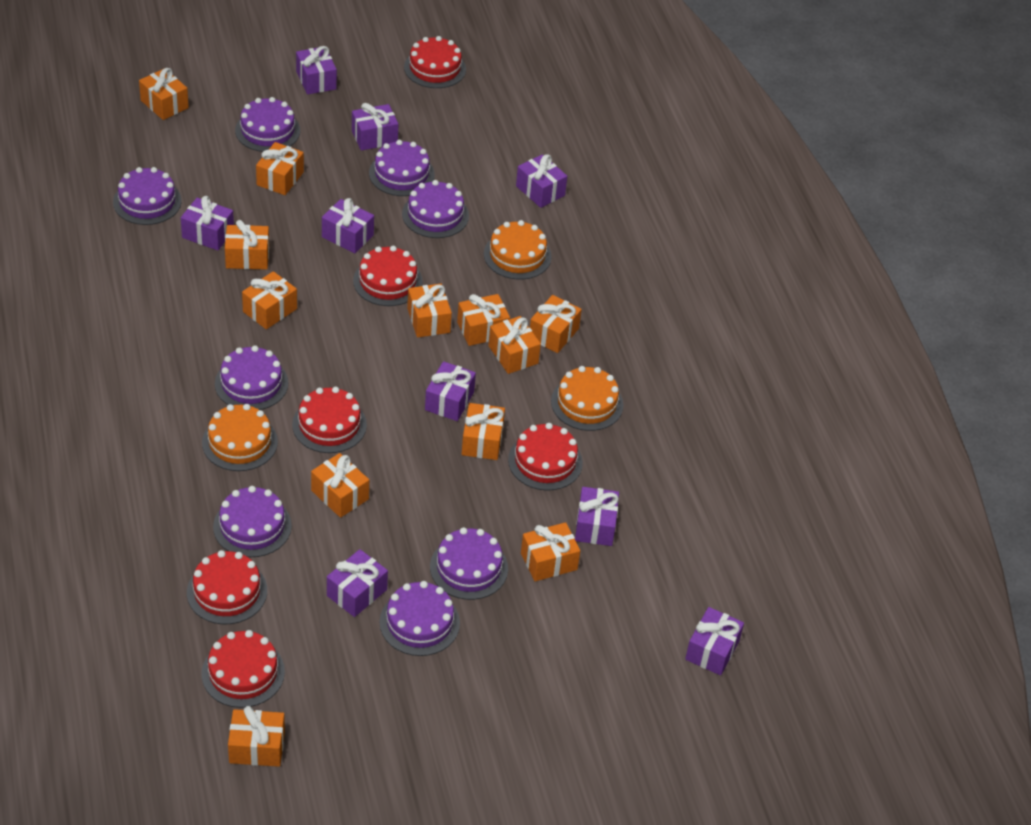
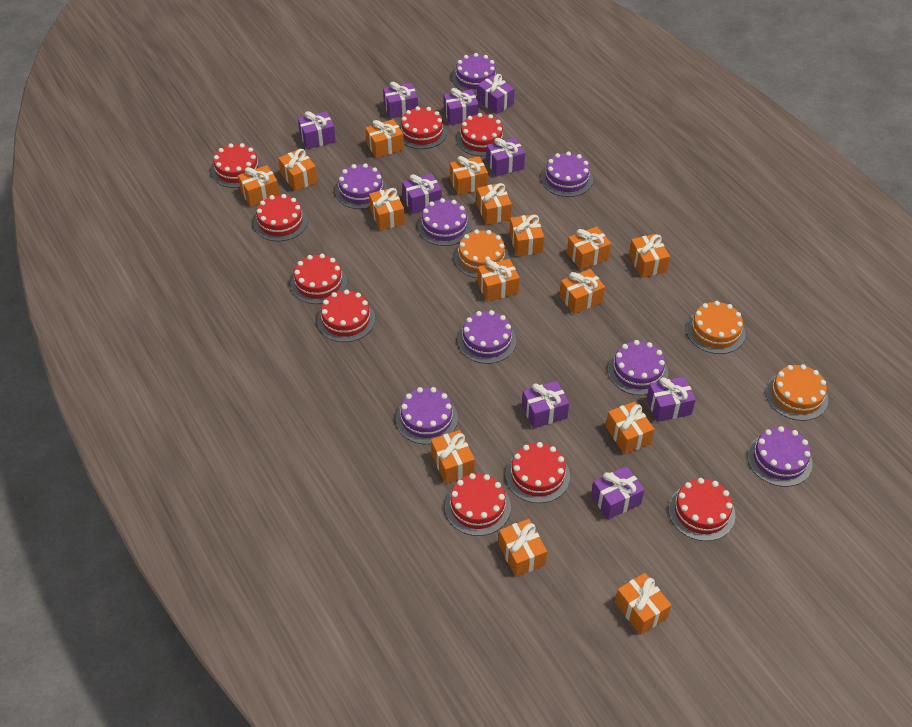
orange gift: [139,68,189,120] [225,220,269,269] [228,706,285,767] [242,271,297,329] [256,142,304,195] [311,453,369,518] [407,284,452,338] [457,294,510,346] [462,403,505,460] [488,316,541,374] [521,522,580,581] [530,295,582,353] = 12 -> [238,165,280,206] [278,149,318,191] [365,119,404,158] [369,188,405,230] [431,430,475,484] [450,156,488,195] [477,183,512,225] [477,259,520,302] [498,519,547,577] [509,214,544,256] [559,269,605,314] [567,226,611,270] [606,401,654,454] [615,573,671,635] [629,234,670,278] = 15
red cake: [187,550,267,624] [202,630,285,708] [292,387,367,453] [353,246,423,306] [404,36,466,88] [508,423,583,490] = 6 -> [211,143,263,188] [253,194,308,241] [290,254,347,304] [317,290,375,342] [399,106,447,149] [445,473,511,536] [456,113,507,156] [505,442,570,503] [668,478,735,541] = 9

